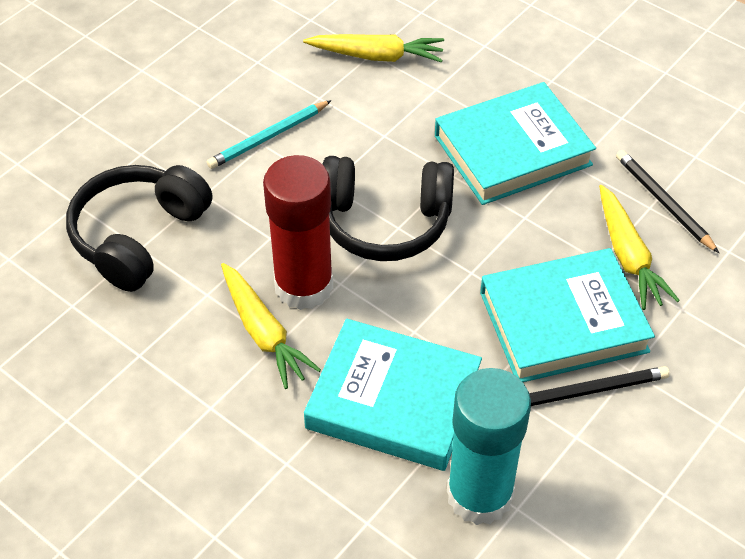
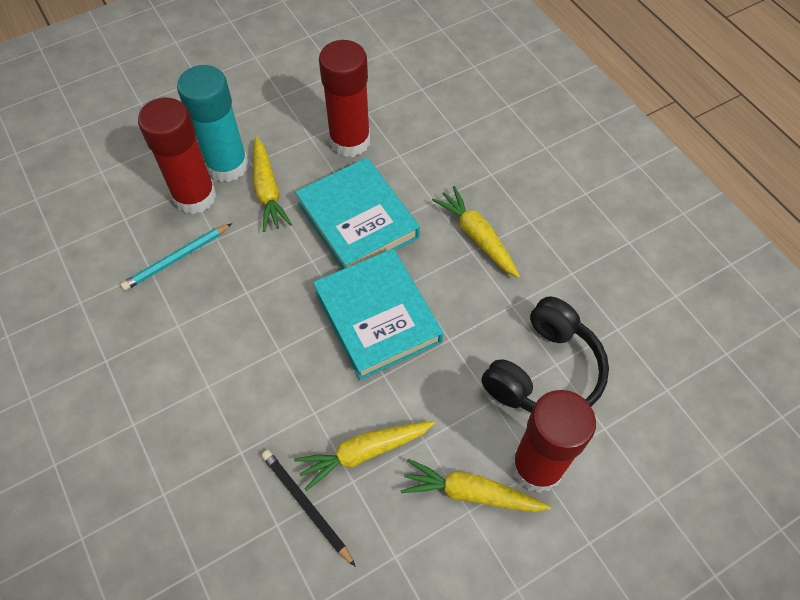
black headphones: [66,165,212,292] [322,156,454,261] = 2 -> [482,296,609,413] = 1
black pencil: [529,366,670,406] [616,150,719,253] = 2 -> [261,450,356,567] = 1
red glue stick: [263,155,333,310] = 1 -> [138,98,217,214] [319,40,370,157] [511,390,596,493] = 3
turquoise book: [304,319,482,471] [435,82,596,205] [480,248,655,382] = 3 -> [295,158,420,269] [313,248,443,380] = 2
yellow carrot: [221,263,321,389] [303,34,444,63] [599,185,680,310] = 3 -> [253,137,292,232] [294,421,435,491] [401,459,551,512] [432,186,520,278] = 4

